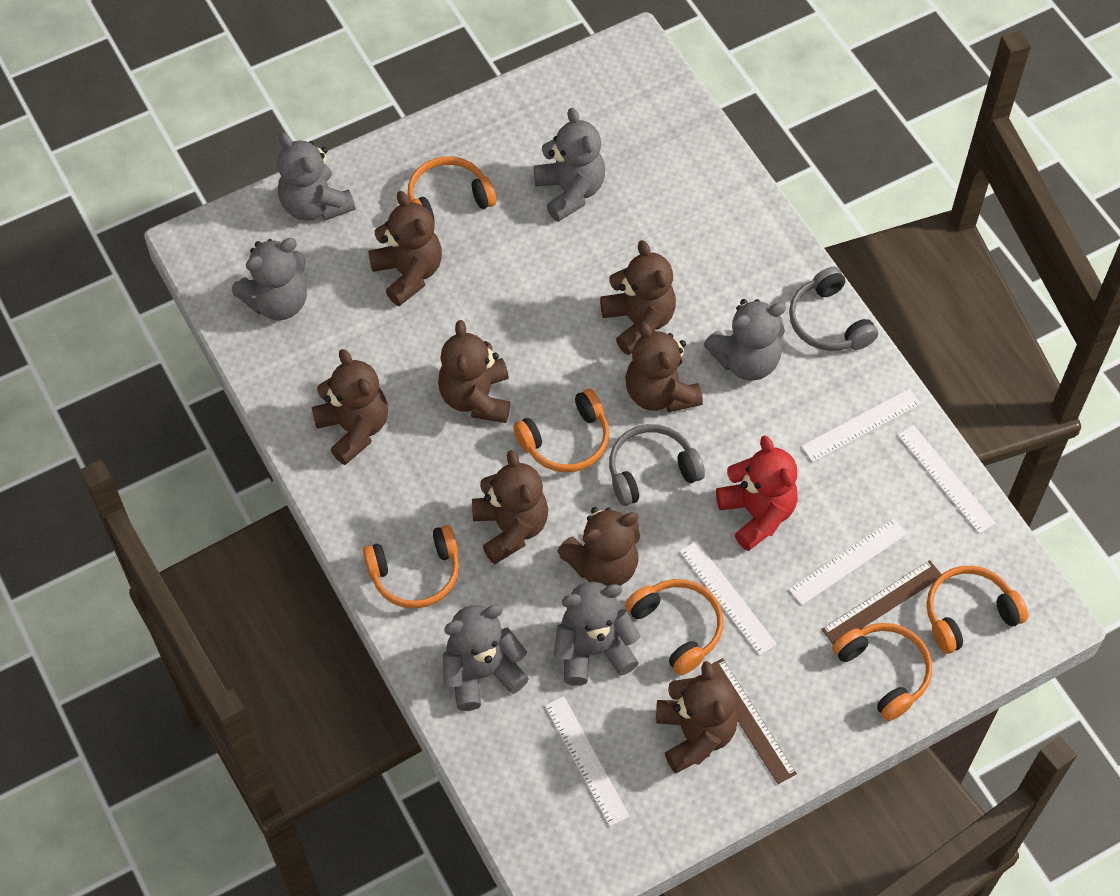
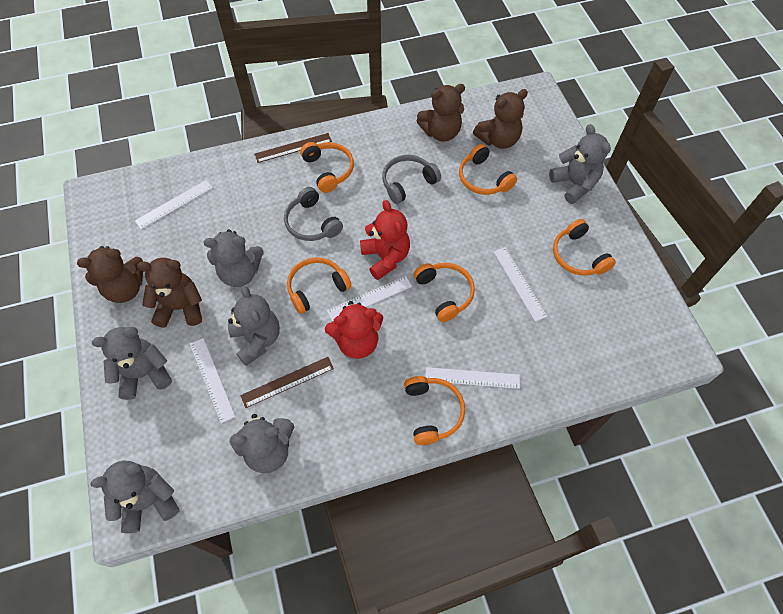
brown teddy bear: [312,349,388,465] [368,191,442,306] [438,320,510,423] [472,450,548,565] [557,507,640,586] [600,240,676,355] [625,322,703,412] [656,661,738,773] = 8 -> [77,246,143,303] [137,258,202,328] [417,84,465,142] [473,89,528,149] = 4
red teddy bear: [716,435,798,551] = 1 -> [325,301,383,359] [360,200,410,280] = 2

